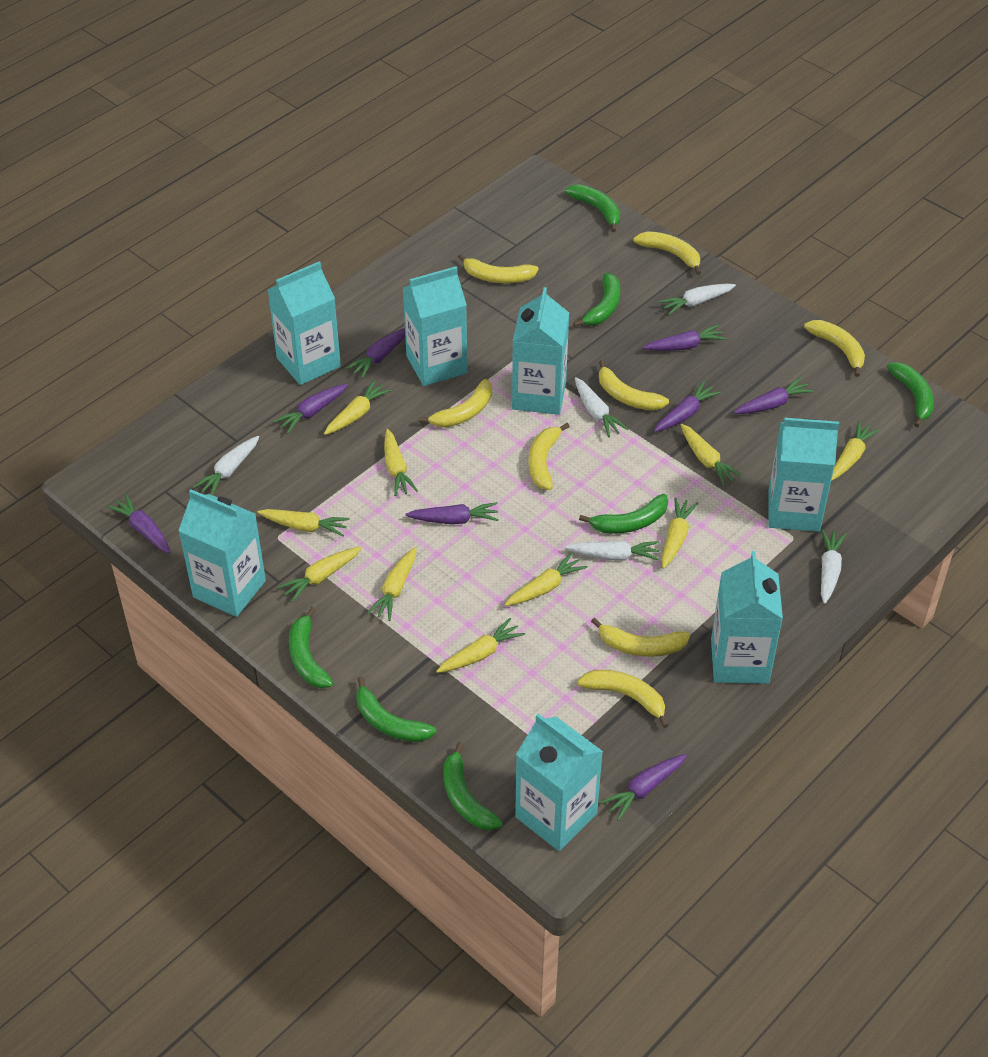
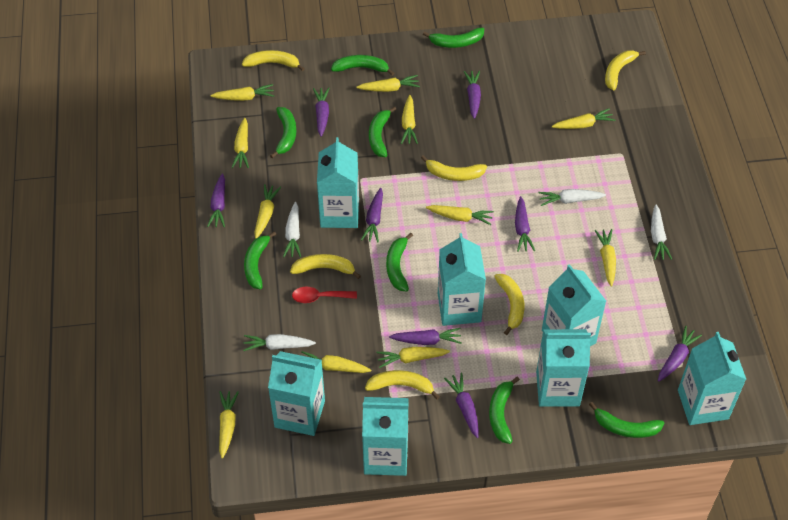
green banana: [289,607,334,688] [356,677,436,742] [443,742,503,830] [565,184,620,232] [573,273,620,327] [579,494,668,534] [887,362,934,427] = 7 -> [244,231,276,289] [270,107,296,158] [331,55,394,76] [369,106,396,157] [386,233,413,291] [423,28,484,48] [489,377,520,444] [589,402,664,438] = 8
red spoon: none = 0 -> [292,287,357,303] = 1
white carrot: [193,436,259,495] [565,541,660,561] [575,377,628,437] [658,284,736,315] [821,529,846,604] = 5 -> [243,334,316,351] [283,202,301,257] [538,189,606,206] [651,204,672,260] = 4
yellow banana: [418,379,492,428] [458,254,539,283] [529,423,570,490] [577,670,669,728] [591,617,690,657] [599,360,669,411] [633,231,701,275] [804,320,865,377] = 8 -> [242,50,305,71] [290,254,361,279] [365,370,440,400] [421,156,487,181] [494,274,525,335] [605,50,646,90] = 6
yellow carrot: [258,509,350,537] [278,547,362,602] [324,380,391,435] [367,547,416,621] [384,429,418,496] [436,618,525,673] [504,552,587,606] [661,497,698,569] [681,424,742,486] [831,420,880,481] = 10 -> [211,84,274,101] [219,391,239,459] [231,118,249,168] [254,184,281,239] [302,351,371,373] [356,75,420,92] [376,347,450,368] [401,95,418,144] [426,205,494,225] [552,108,615,129] [594,229,616,287] = 11

